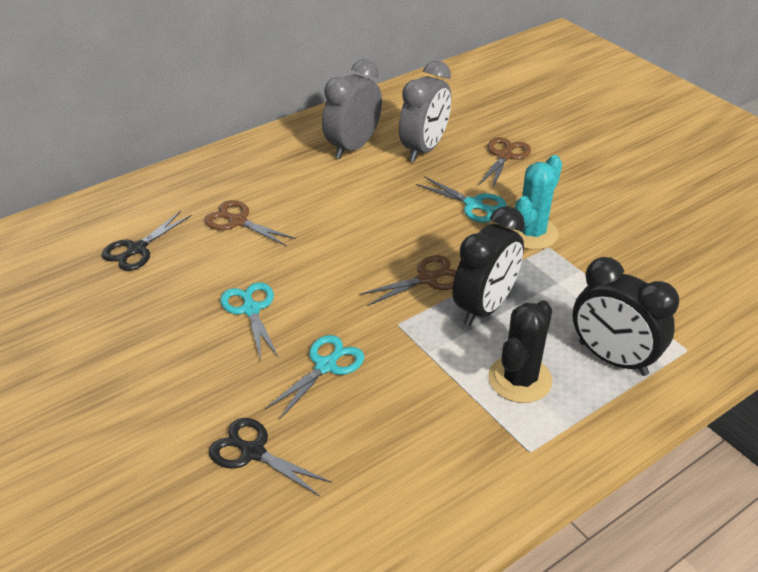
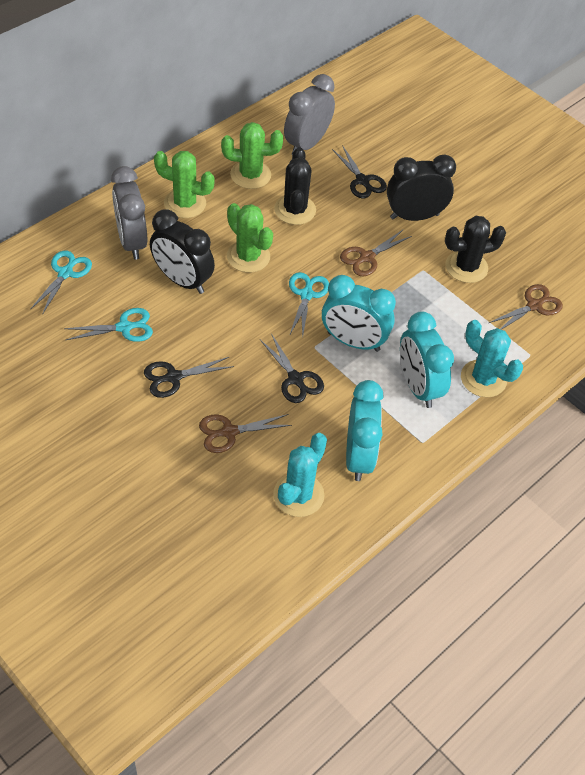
black cactus: [488,300,552,403] = 1 -> [274,147,316,225] [445,216,506,283] = 2
black scissors: [102,211,192,271] [209,418,332,496] = 2 -> [144,357,234,398] [260,333,324,403] [332,145,387,198] = 3
green cactus: none = 0 -> [154,151,215,218] [221,122,283,189] [227,203,273,273] = 3
turquoise cactus: [506,155,562,250] = 1 -> [273,433,327,517] [461,320,523,397] = 2
turquoise clock: none = 0 -> [322,275,396,352] [346,380,383,481] [400,311,454,408] = 3

